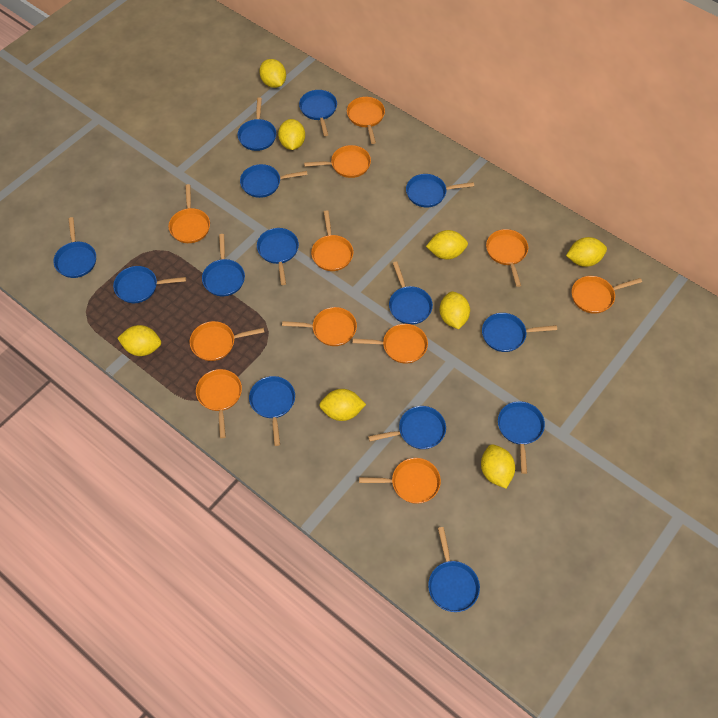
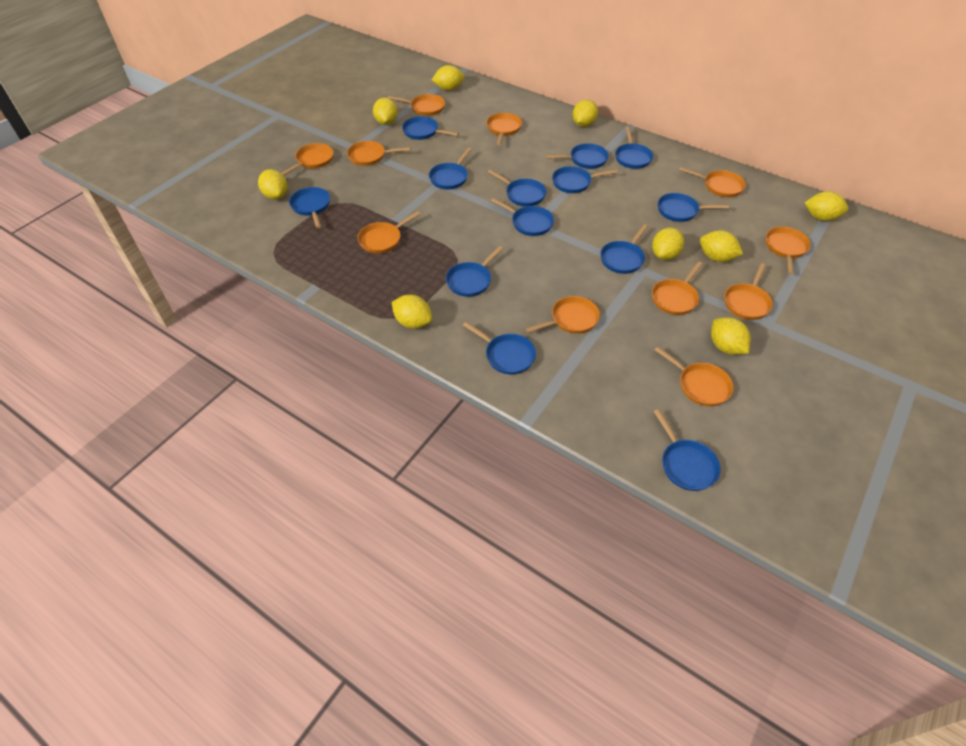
blue pan: [53,217,96,278] [113,266,186,303] [202,234,245,296] [237,97,276,151] [240,164,308,198] [249,376,295,446] [257,228,299,285] [299,90,337,136] [368,406,446,449] [389,262,433,325] [406,174,474,207] [428,527,480,612] [482,313,557,352] [498,401,545,474] = 14 -> [289,187,330,228] [402,116,459,140] [429,148,472,189] [446,246,503,297] [463,322,536,375] [488,169,546,206] [491,198,554,236] [546,143,609,169] [552,166,617,193] [600,224,648,274] [615,126,653,169] [654,409,721,491] [658,193,729,222] = 13
yellow lemon: [117,325,161,356] [259,59,286,88] [278,119,305,150] [319,389,366,421] [426,230,468,259] [439,291,470,329] [481,444,515,488] [566,237,607,267] = 8 -> [258,169,288,199] [373,98,398,125] [392,295,432,329] [432,65,464,91] [573,99,598,127] [652,228,684,260] [700,230,743,262] [711,317,751,355] [804,191,848,221] = 9

